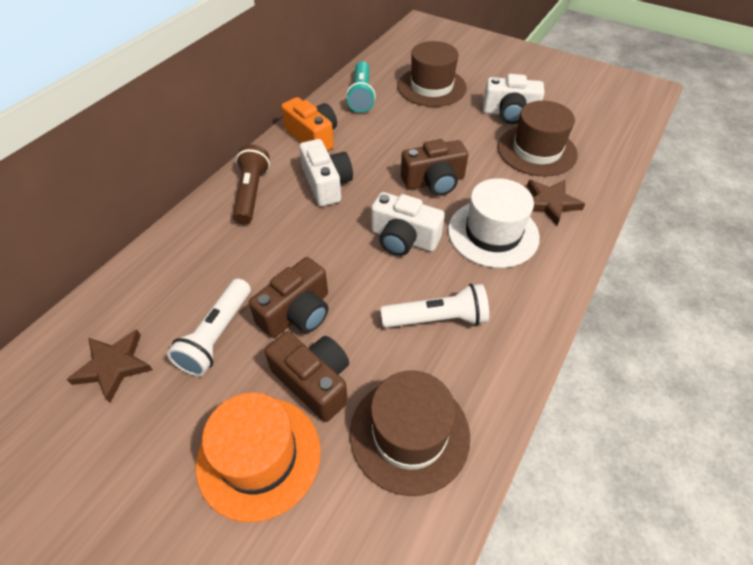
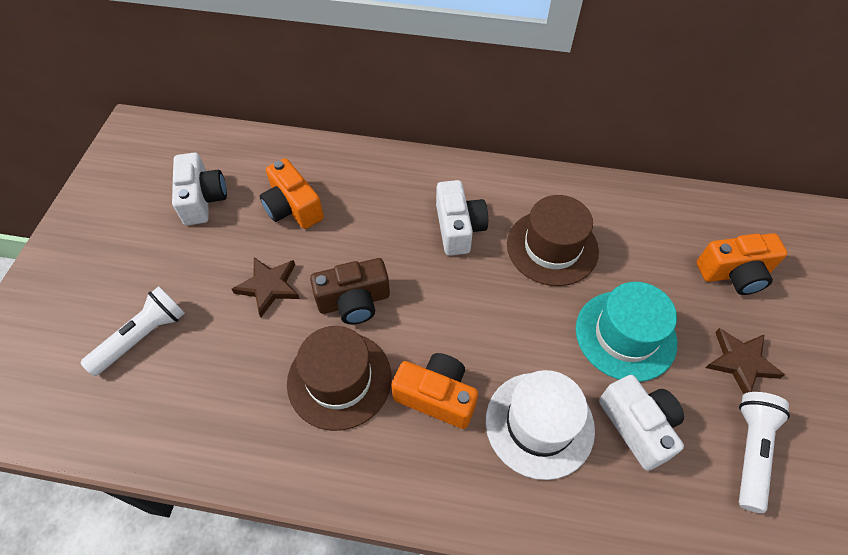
brown camera: [249,257,328,338] [265,332,349,422] [401,139,468,196] = 3 -> [310,258,390,325] = 1
brown flashlight: [233,144,270,225] = 1 -> none = 0
brown hat: [350,370,470,496] [397,41,467,107] [498,101,578,176] = 3 -> [287,326,392,431] [507,195,599,286] = 2
orange camera: [281,97,337,151] = 1 -> [260,158,324,229] [391,353,478,429] [697,233,788,295] = 3
orange hat: [196,393,321,522] = 1 -> none = 0
turquoise flashlight: [346,61,376,113] = 1 -> none = 0
turquoise hat: none = 0 -> [576,282,677,382] = 1

